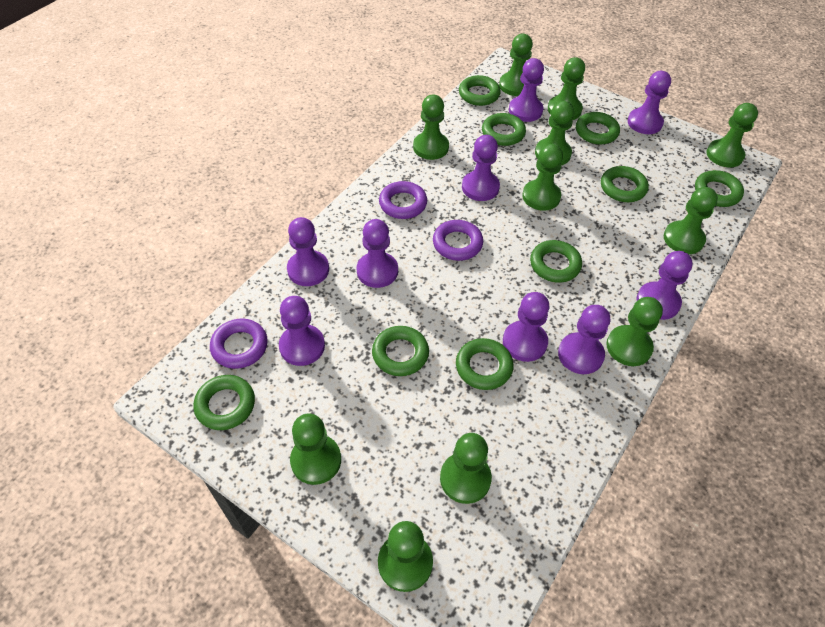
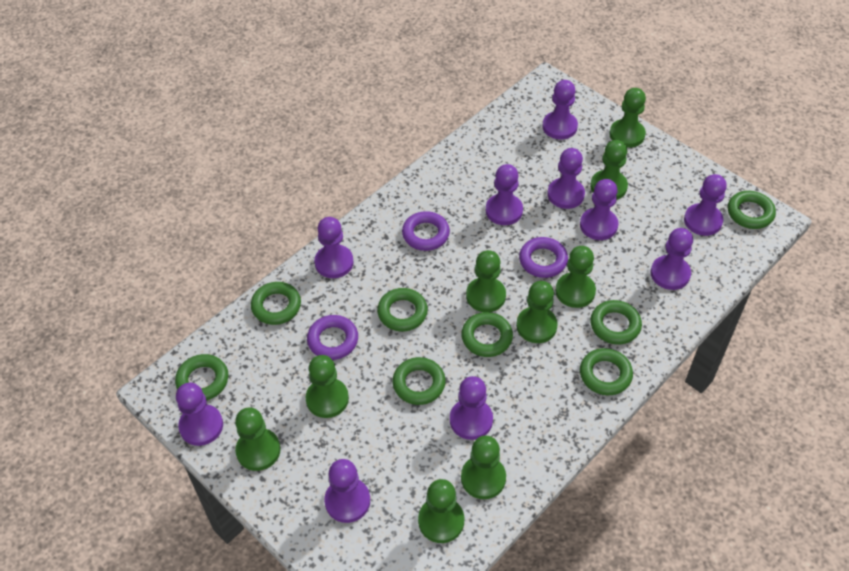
green pawn: [290,413,341,485] [378,521,433,592] [413,94,449,160] [440,433,492,504] [499,34,533,96] [522,144,563,211] [535,101,574,165] [548,57,585,120] [606,297,663,366] [664,187,718,254] [706,103,758,167] = 11 -> [235,407,281,471] [306,355,349,418] [418,479,464,543] [461,435,506,499] [466,250,506,312] [516,281,558,343] [555,246,596,308] [590,140,628,200] [609,88,646,148] = 9
green ring: [193,375,255,430] [372,326,429,376] [456,338,514,390] [459,75,501,106] [482,113,526,146] [530,240,582,283] [576,112,620,144] [601,166,649,202] [695,170,744,207] = 9 -> [175,354,228,401] [251,282,301,325] [377,288,428,331] [392,357,446,405] [461,312,513,357] [580,348,633,395] [590,300,642,345] [728,191,776,229] = 8
purple pawn: [279,296,325,366] [287,217,329,286] [356,219,398,288] [462,135,500,201] [503,292,549,362] [509,58,544,122] [558,305,610,374] [627,71,671,134] [636,251,693,320] = 9 -> [176,383,223,446] [314,217,354,278] [324,459,370,523] [450,376,493,440] [486,164,523,225] [542,80,578,140] [547,148,585,209] [580,179,619,240] [650,228,693,290] [684,174,727,236] = 10

